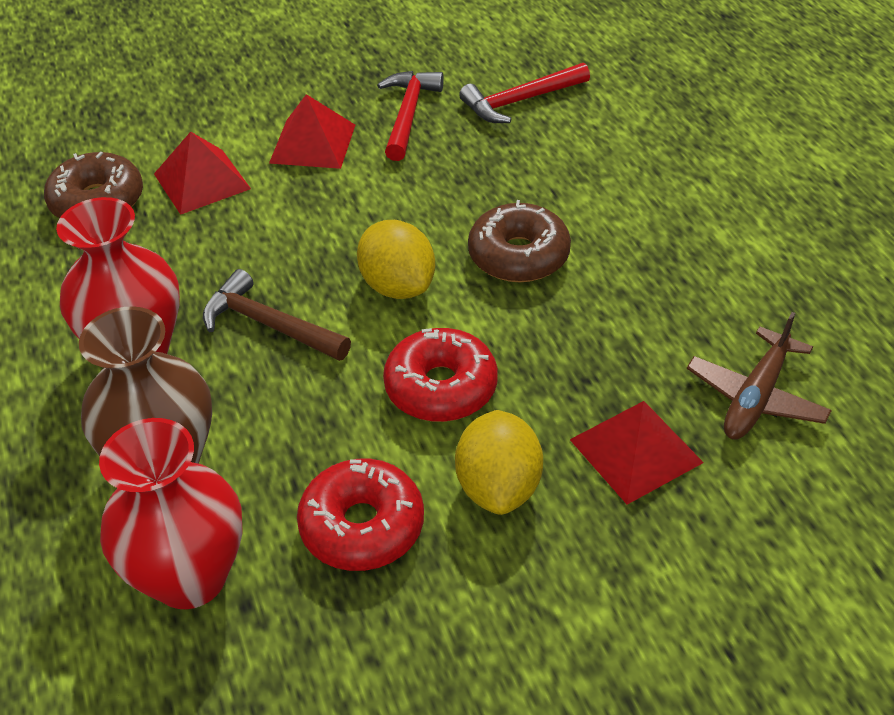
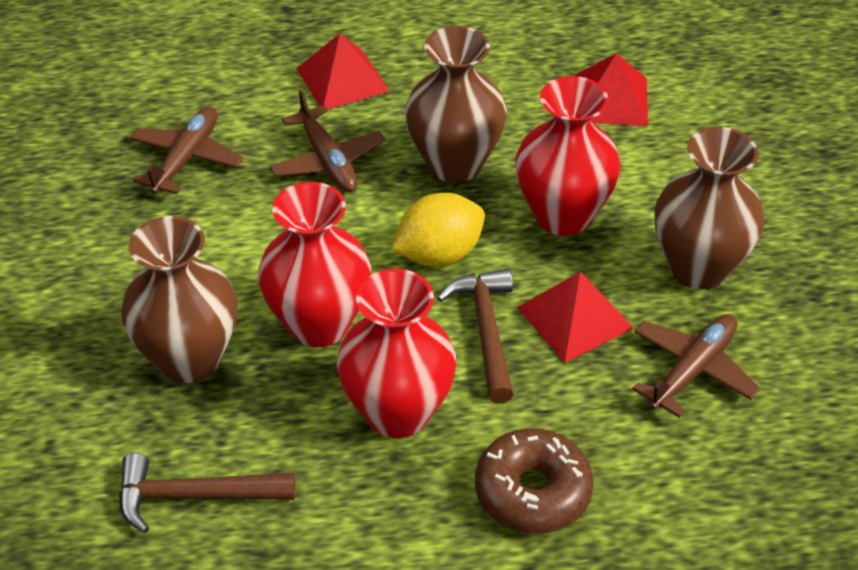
brown donut: [44,152,143,218] [468,200,571,282] = 2 -> [475,428,594,534] = 1
brown hammer: [203,269,351,361] = 1 -> [119,453,295,533] [437,269,514,403] = 2
brown plane: [687,312,832,439] = 1 -> [130,107,243,194] [270,90,386,192] [632,314,760,418] = 3
brown vase: [79,306,212,464] = 1 -> [121,216,238,383] [405,26,507,183] [654,127,765,289] = 3
red donut: [297,459,424,571] [383,328,498,422] = 2 -> none = 0
red hammer: [377,71,444,161] [459,63,590,123] = 2 -> none = 0
red vase: [56,197,180,354] [99,418,243,609] = 2 -> [258,182,371,347] [337,269,457,438] [515,76,621,236] = 3
yellow lemon: [357,220,435,299] [455,410,543,515] = 2 -> [392,193,485,267] = 1

